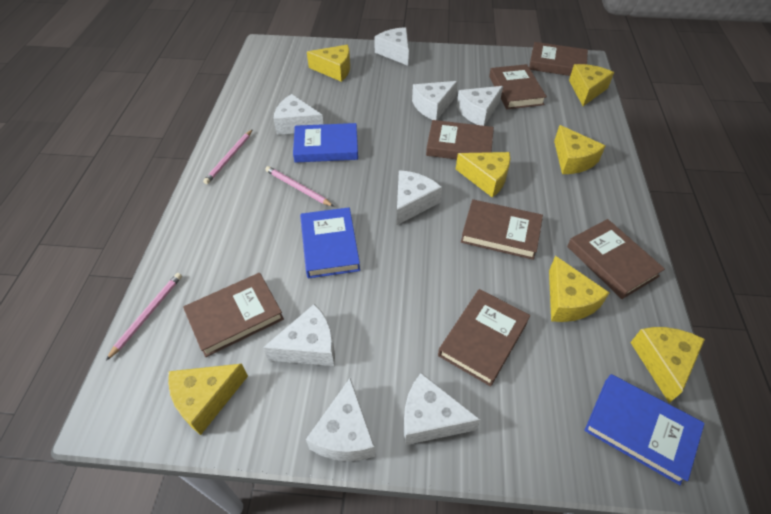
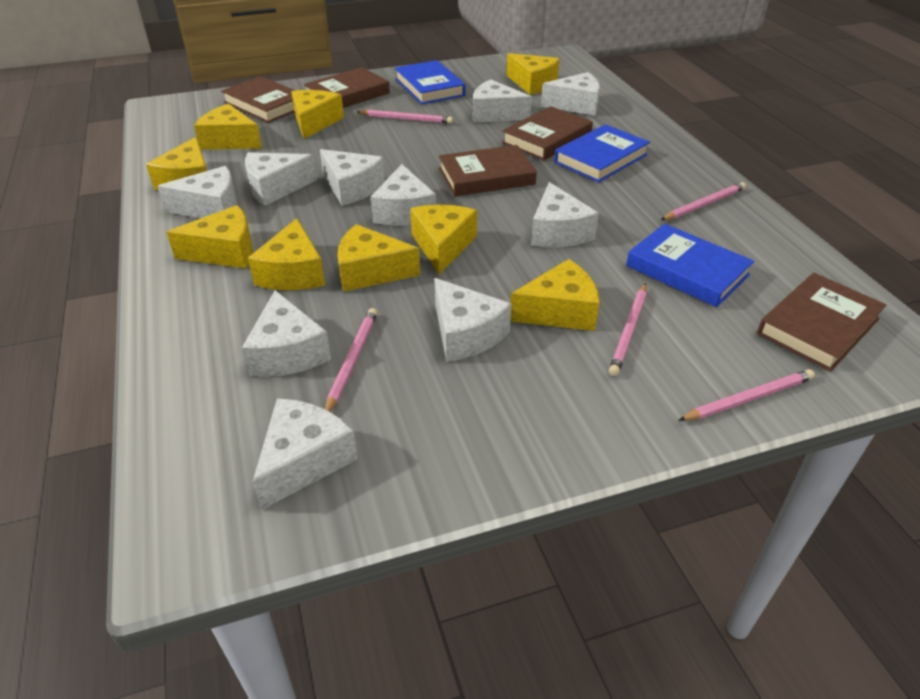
brown book: [183,273,284,357] [426,120,494,159] [438,289,530,386] [461,199,543,260] [489,64,547,109] [529,42,588,76] [567,219,665,299] = 7 -> [221,76,296,123] [304,67,390,108] [439,145,537,196] [502,106,593,160] [757,273,886,372] = 5
pink pencil: [106,273,182,361] [203,129,253,184] [265,166,334,207] = 3 -> [325,308,378,411] [357,110,453,124] [609,283,647,376] [661,182,746,220] [678,369,815,421] = 5
white cheese: [263,304,335,366] [273,94,323,135] [306,378,375,461] [374,27,409,66] [396,170,442,226] [403,373,481,445] [412,81,458,120] [456,86,503,126] = 8 -> [158,166,237,219] [242,290,331,377] [245,152,317,206] [253,398,358,510] [320,149,385,206] [371,164,436,226] [435,278,512,362] [473,79,532,122] [531,182,599,247] [541,72,600,116] = 10
yellow cheese: [168,364,248,435] [307,45,350,82] [456,152,510,197] [549,256,610,322] [554,125,605,174] [569,64,614,106] [630,327,705,403] = 7 -> [146,137,207,191] [166,205,253,268] [194,104,262,150] [248,218,325,290] [291,90,344,139] [338,224,420,292] [410,205,477,274] [506,53,559,95] [510,259,600,331] = 9

